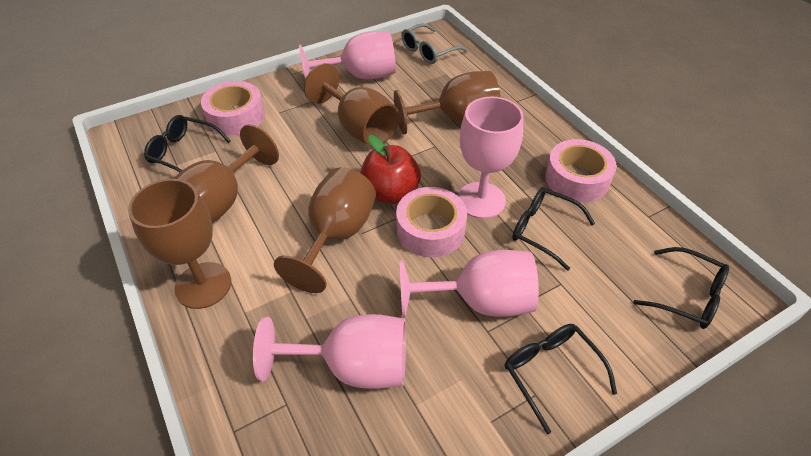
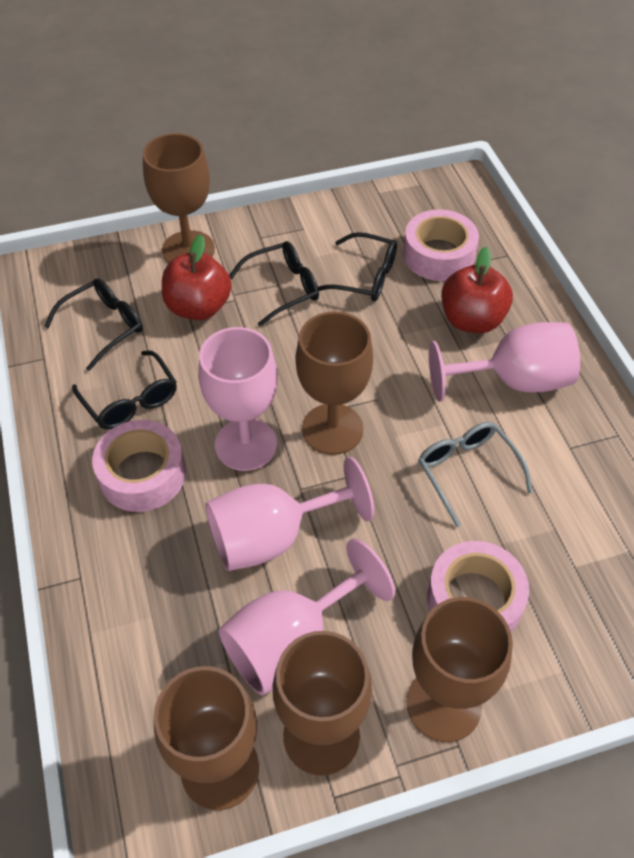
red apple: [361,135,421,204] = 1 -> [162,234,232,320] [441,247,513,333] = 2

